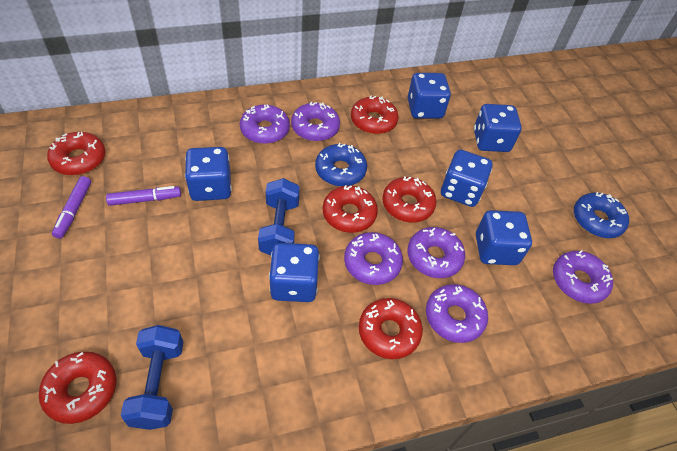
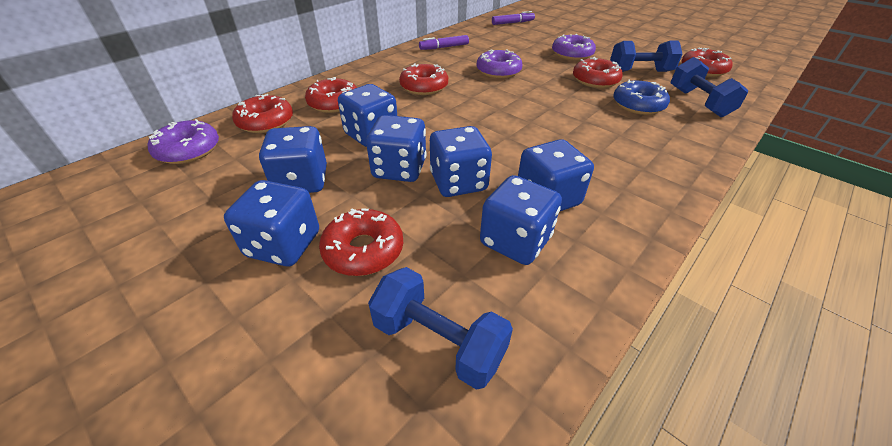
blue dice: [185,147,232,201] [269,243,320,302] [408,73,451,119] [441,150,492,207] [474,104,522,152] [476,210,532,265] = 6 -> [224,180,319,266] [259,126,327,193] [338,84,397,147] [366,115,427,182] [430,126,492,197] [480,175,562,265] [518,139,594,211] = 7
blue donut: [315,143,367,186] [574,192,629,238] = 2 -> [613,80,670,115] = 1
blue dumbbell: [121,325,183,430] [258,178,300,255] = 2 -> [368,267,513,390] [610,41,682,72] [671,57,748,117] = 3
purple donut: [240,104,290,144] [291,102,340,141] [344,232,403,285] [407,227,465,278] [426,284,488,343] [553,250,613,304] = 6 -> [147,119,219,164] [477,49,522,79] [552,34,596,60] = 3

